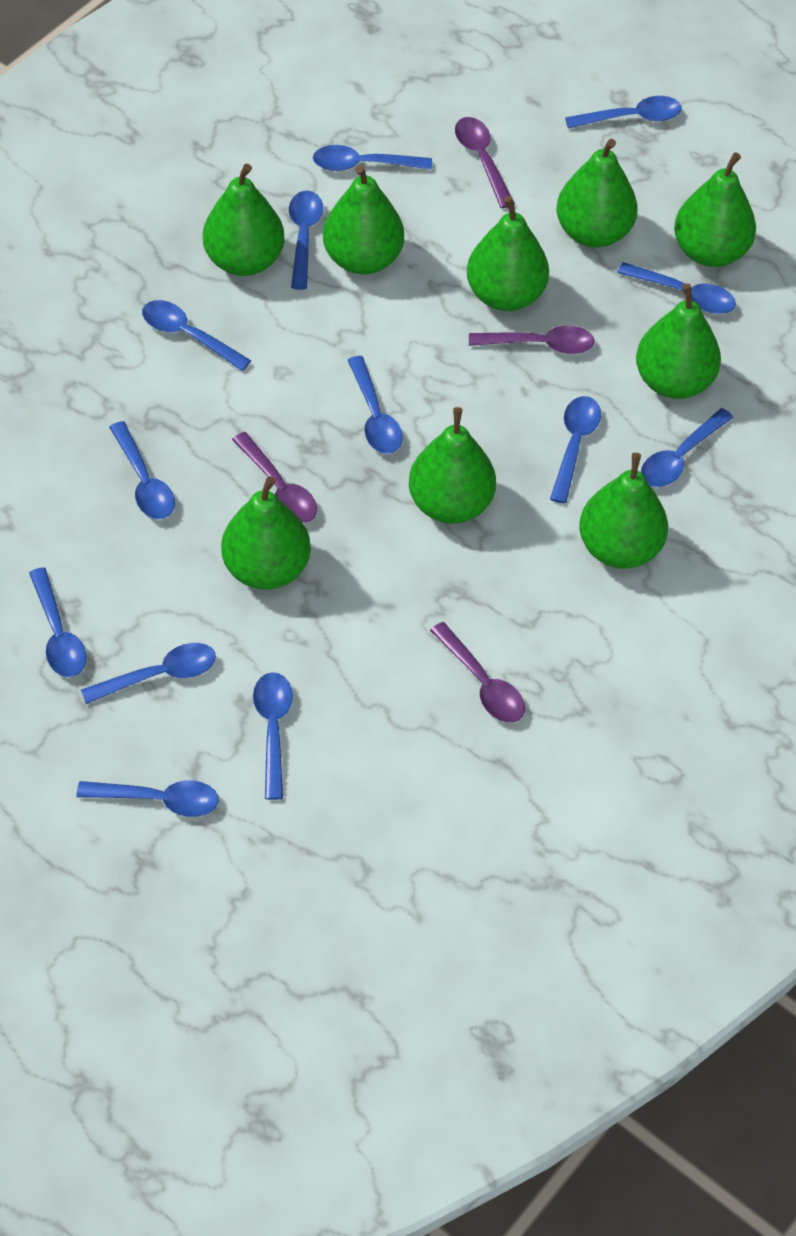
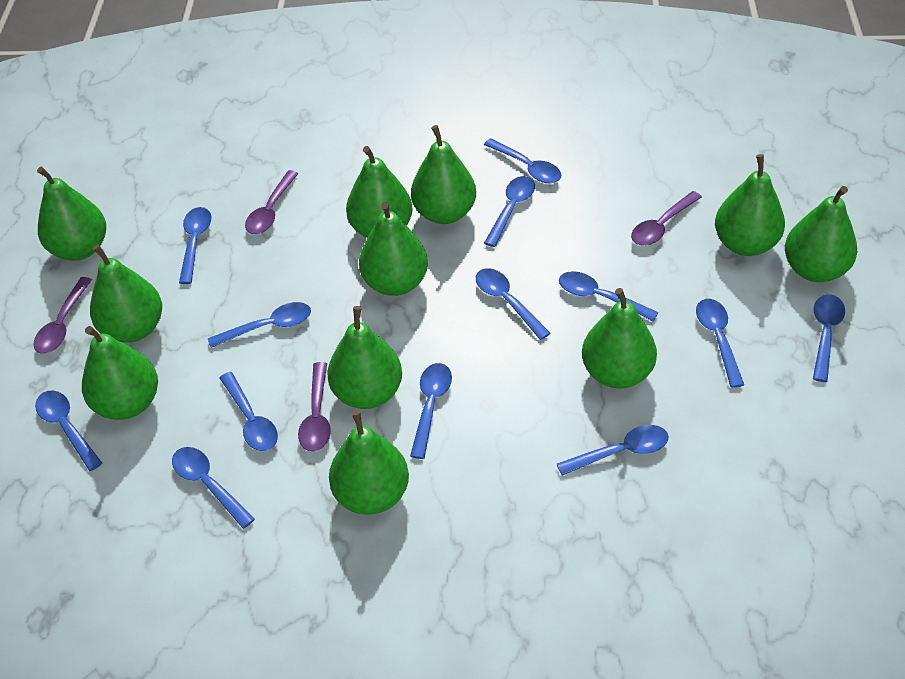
green pear: [203,164,285,276] [221,476,311,590] [323,165,404,275] [409,407,496,524] [467,196,549,311] [556,139,637,248] [579,453,668,569] [636,283,721,399] [674,152,756,267] = 9 -> [37,167,106,261] [82,326,158,420] [90,244,162,343] [327,306,402,409] [329,410,409,515] [346,146,413,238] [359,202,428,296] [411,125,476,224] [582,288,657,388] [715,154,785,256] [785,186,857,282] = 11

